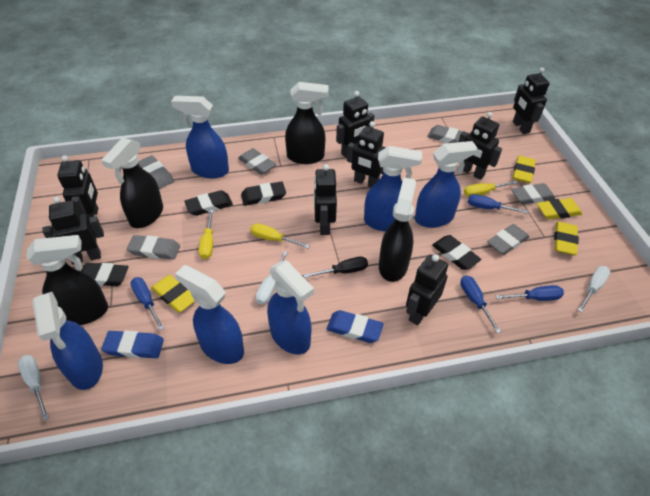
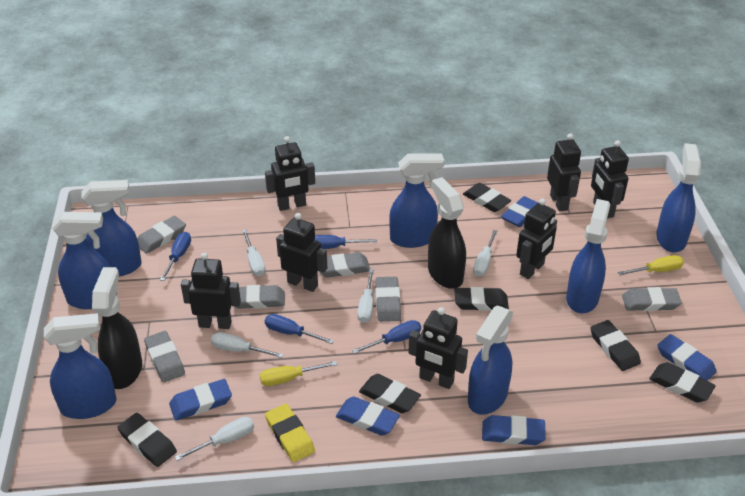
black eraser: [81,263,129,286] [184,190,233,216] [241,181,286,206] [432,235,481,270] = 4 -> [117,413,177,467] [359,374,421,413] [454,287,509,311] [463,183,512,212] [590,320,641,371] [649,362,716,403] = 6
black robot: [43,196,104,264] [57,155,98,218] [314,164,337,235] [336,91,375,158] [347,121,386,187] [406,254,448,325] [459,112,502,180] [513,67,550,134] = 8 -> [181,252,241,329] [265,136,315,211] [276,213,327,292] [408,307,468,389] [516,198,557,279] [547,133,581,211] [591,140,629,218] = 7
black screwdriver: [303,257,368,278] = 1 -> none = 0
black spray bottle: [26,235,108,325] [101,138,163,228] [285,82,329,164] [379,178,416,282] = 4 -> [92,267,142,389] [428,177,466,289] = 2
blue eraser: [101,330,164,358] [327,310,384,343] = 2 -> [169,379,232,421] [336,396,400,436] [482,415,546,445] [501,196,538,227] [657,334,717,381] = 5
blue spray bottle: [32,292,103,390] [171,96,229,178] [175,265,244,364] [267,260,314,354] [364,146,422,231] [415,141,477,228] = 6 -> [44,313,117,419] [52,212,117,309] [82,180,142,277] [389,153,444,248] [468,305,513,415] [566,199,610,313] [656,143,701,252] = 7
white screwdriver: [18,355,49,421] [256,251,288,305] [578,266,610,312] = 3 -> [175,417,254,461] [211,332,284,358] [242,230,265,277] [357,269,374,323] [473,230,497,277] = 5
yellow eraser: [151,275,195,313] [513,156,536,183] [537,198,582,220] [554,222,579,255] = 4 -> [265,404,315,462] = 1
yellow screwdriver: [199,210,214,259] [250,223,310,248] [464,181,518,197] = 3 -> [260,361,337,386] [618,255,684,275] = 2

